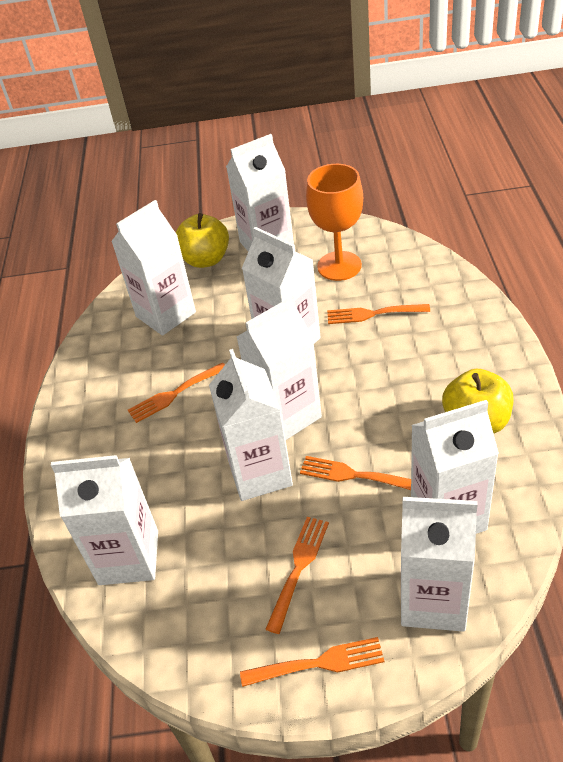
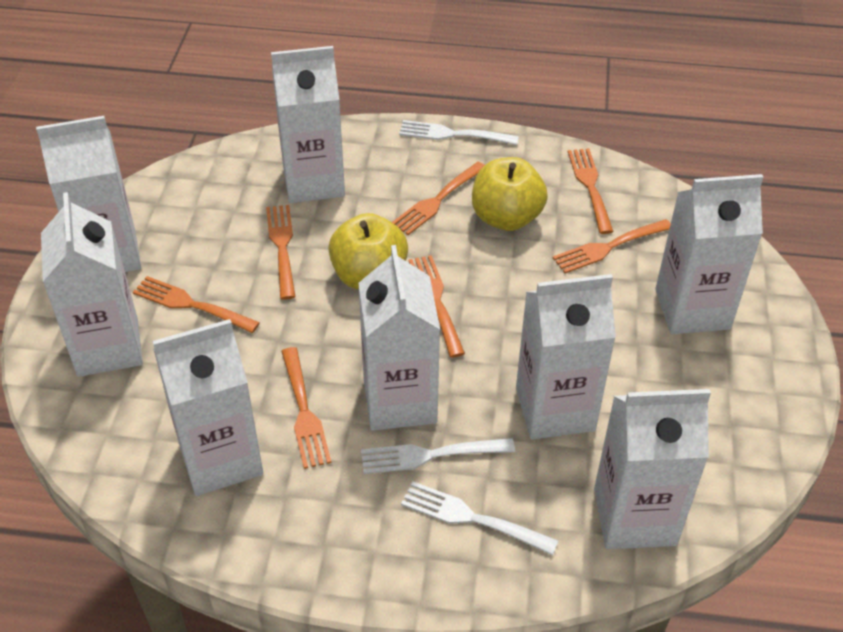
orange fork: [128,362,225,423] [240,637,385,687] [265,517,329,634] [300,456,411,490] [327,304,430,324] = 5 -> [133,276,260,333] [266,205,296,300] [281,347,331,469] [392,162,485,235] [409,255,465,358] [553,219,671,273] [568,148,614,234] = 7
orange goblet: [306,164,363,281] = 1 -> none = 0
white fork: none = 0 -> [361,438,515,474] [399,120,519,145] [401,481,558,555] = 3

